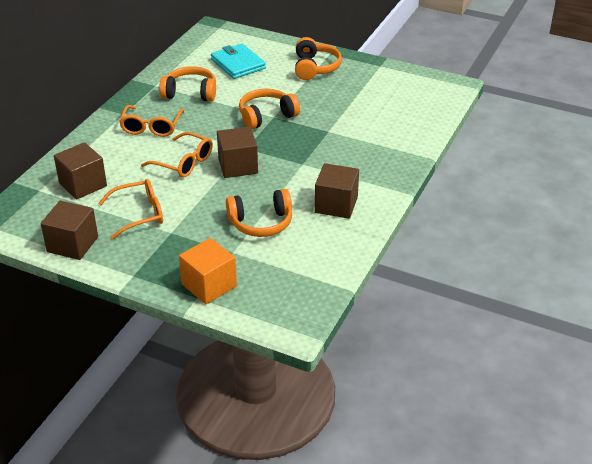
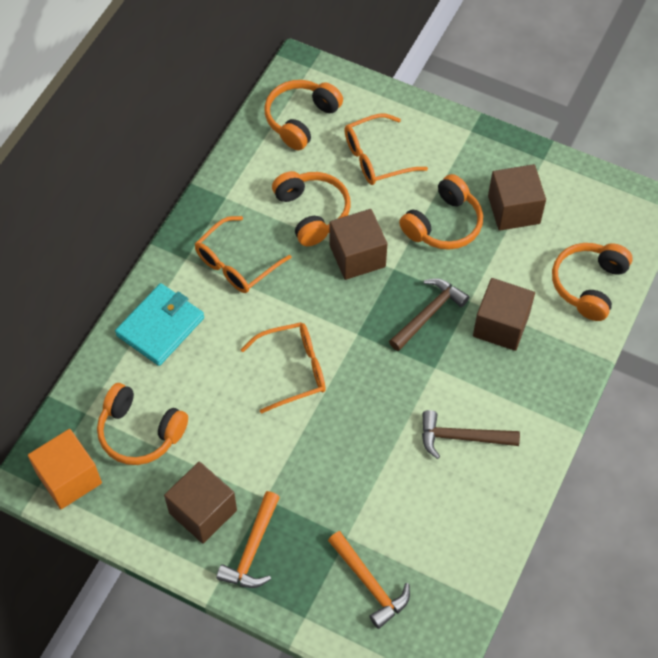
brown hammer: none = 0 -> [389,278,469,351] [422,410,520,459] = 2
orange hammer: none = 0 -> [216,491,280,588] [328,531,410,629] = 2
orange headphones: [159,66,216,102] [226,189,292,237] [239,89,300,129] [295,37,342,80] = 4 -> [97,383,188,465] [265,80,343,150] [272,171,351,246] [399,174,483,250] [552,243,633,321] = 5

